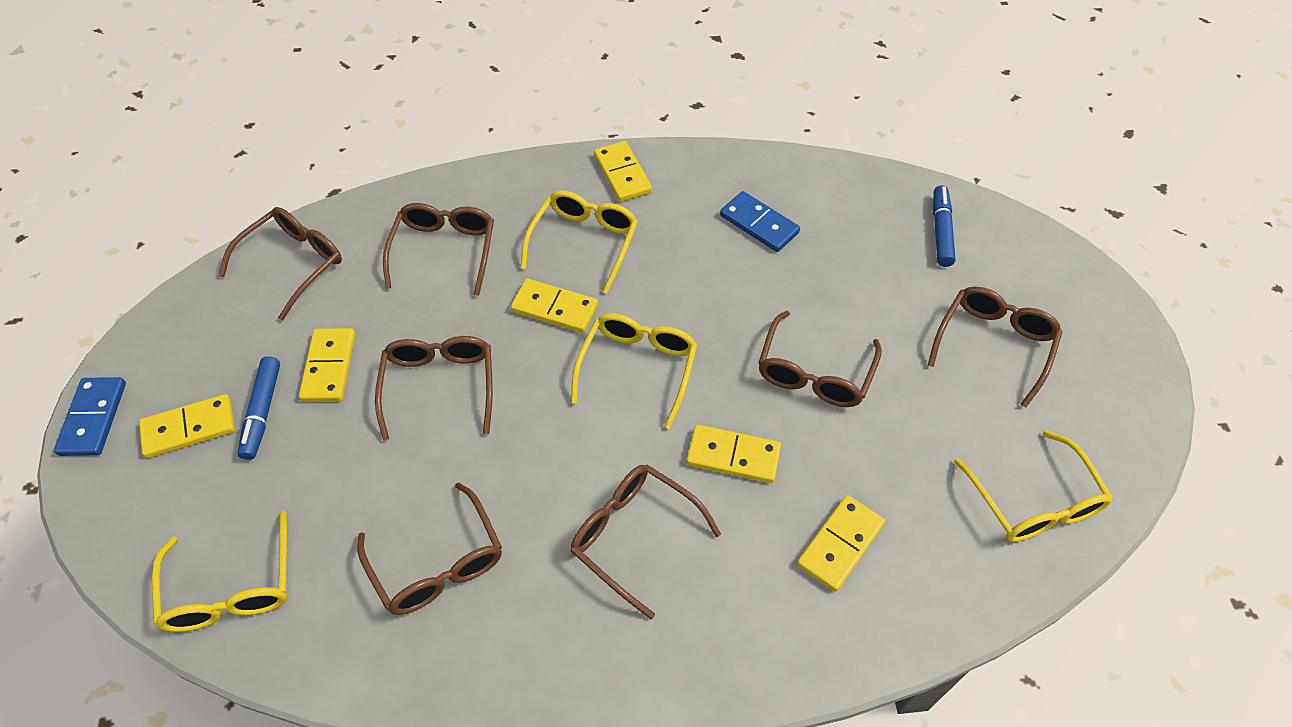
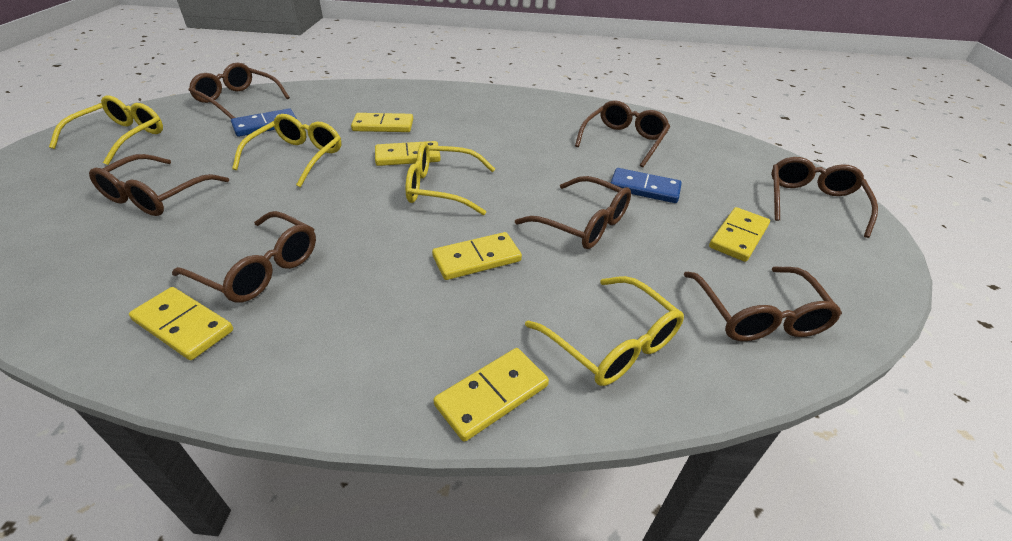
blue marker: [238,356,280,460] [933,185,956,267] = 2 -> none = 0

